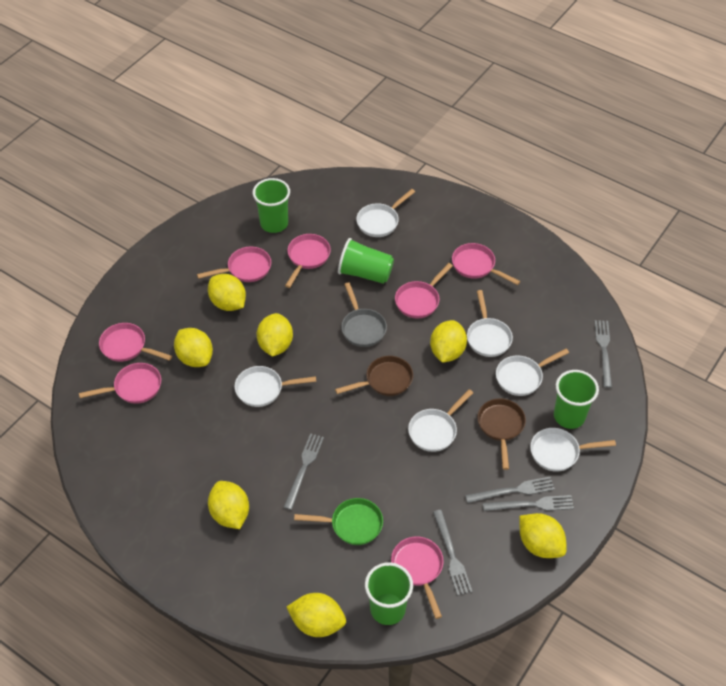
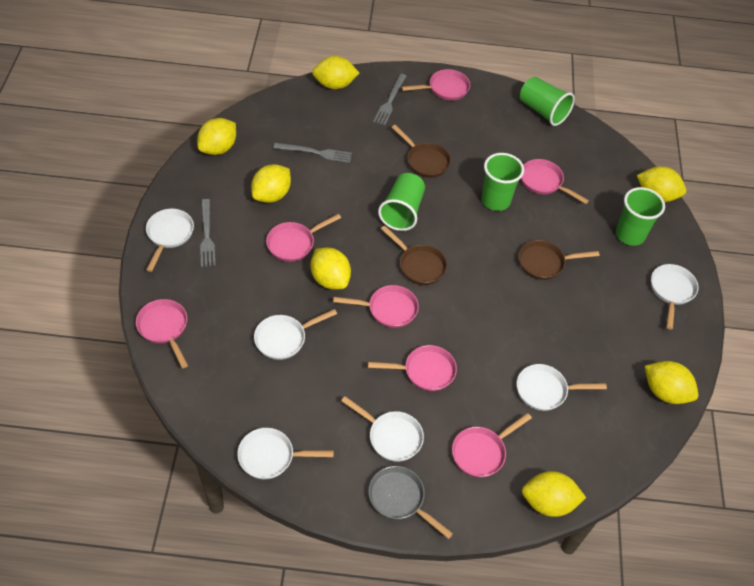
brown pan: [335,356,413,396] [477,398,526,470] = 2 -> [381,226,447,285] [391,125,451,178] [519,240,600,280] = 3
green pan: [294,498,383,545] = 1 -> none = 0
grey fork: [283,433,324,510] [433,510,472,596] [465,477,555,503] [483,495,574,511] [595,320,612,388] = 5 -> [200,199,216,267] [274,143,352,163] [373,74,406,125] = 3

